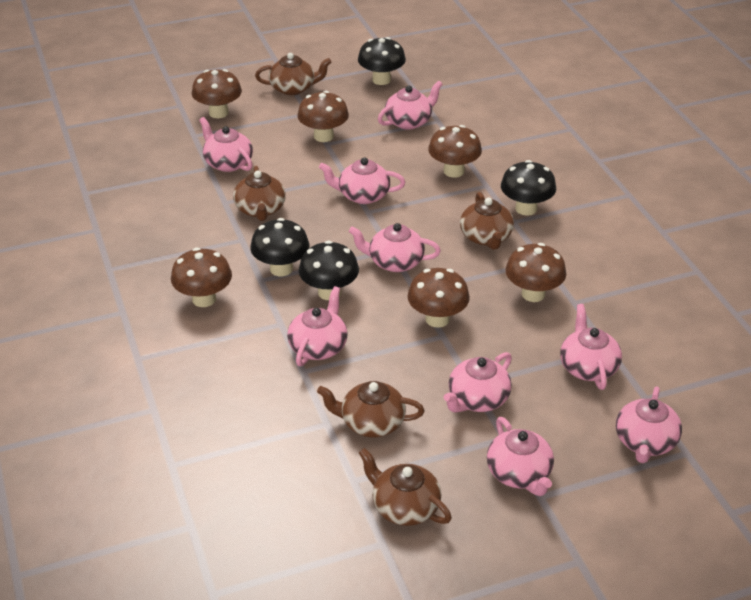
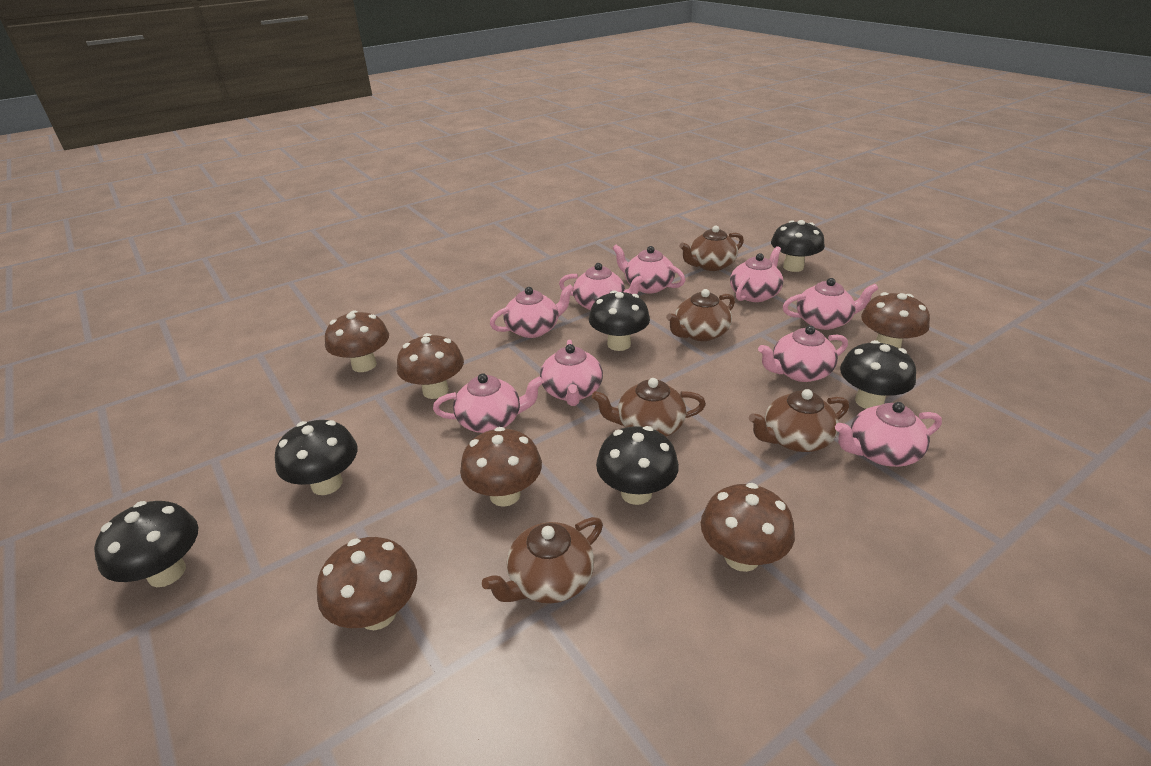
black mushroom: [250,218,309,276] [299,241,359,300] [358,37,406,85] [501,160,556,216] = 4 -> [94,501,199,587] [275,420,357,495] [589,290,650,351] [596,426,679,505] [771,220,825,272] [840,340,916,409] = 6

